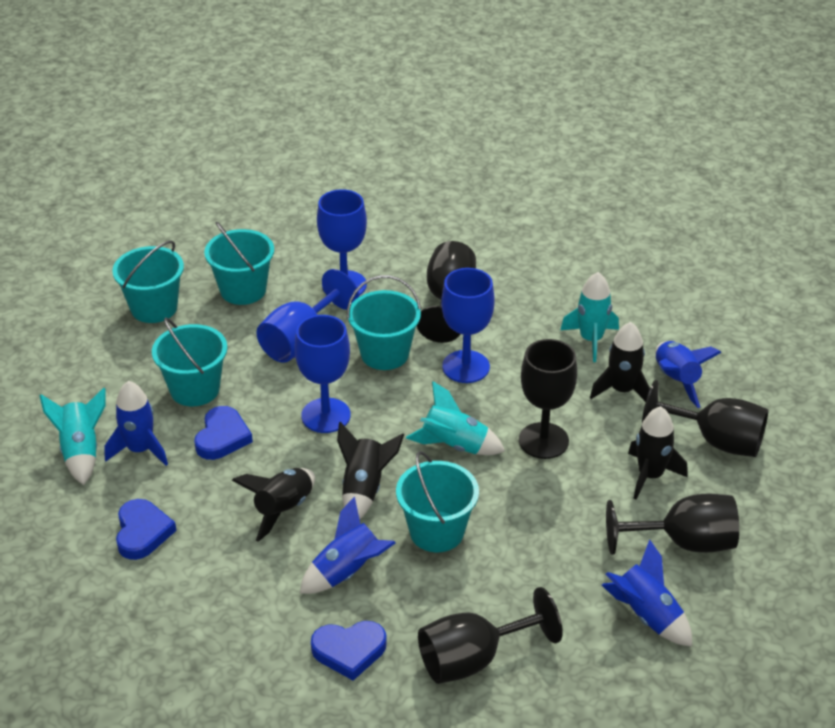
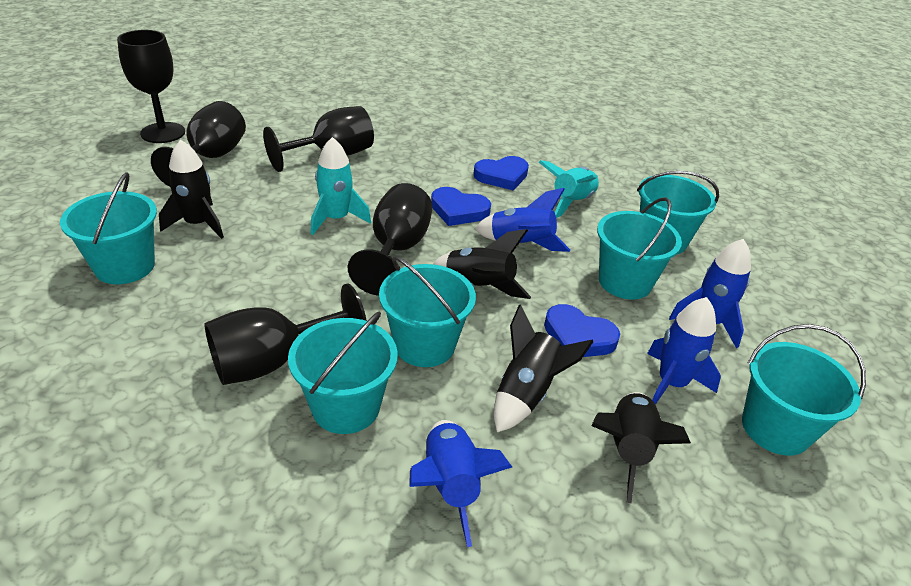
blue goblet: [257,269,359,363] [295,315,351,433] [317,189,367,296] [441,268,495,383] = 4 -> none = 0
turquoise bucket: [112,240,184,323] [152,318,227,406] [204,222,274,305] [347,275,421,370] [396,451,479,552] = 5 -> [60,172,157,284] [288,312,398,434] [379,256,476,367] [597,197,682,299] [637,171,719,255] [742,324,866,456] = 6
turquoise rocket: [39,388,106,485] [406,381,505,455] [560,272,619,362] = 3 -> [311,137,371,235] [539,160,599,218] = 2

